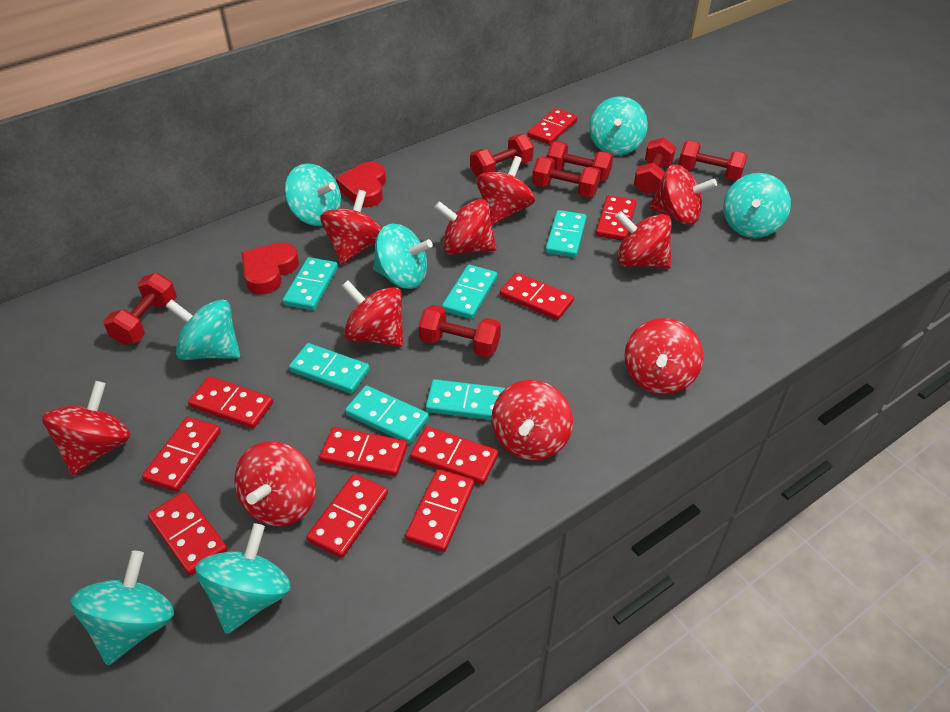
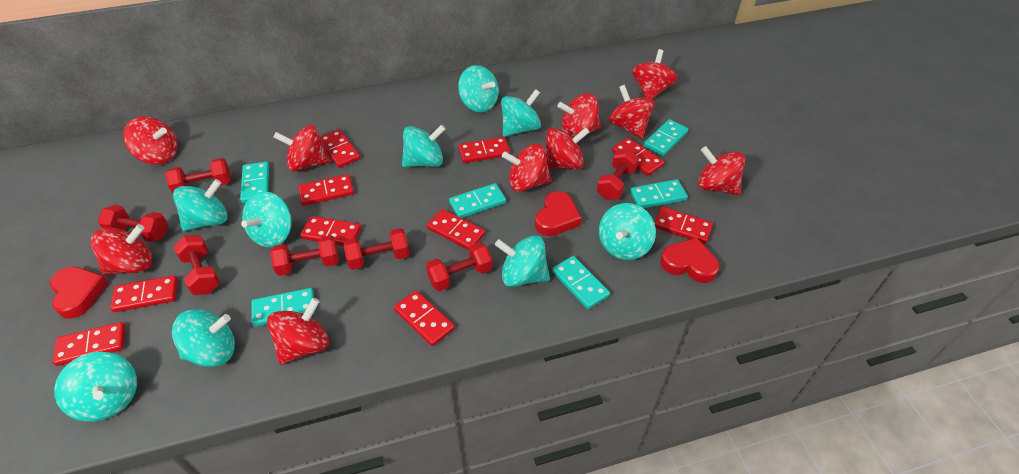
red heart: [241,243,299,294] [336,162,386,207] = 2 -> [50,266,109,319] [535,191,582,236] [660,238,720,283] = 3
turquoise spinning top: [71,551,174,665] [166,299,240,360] [196,524,291,634] [284,163,341,226] [373,224,433,289] [589,97,648,155] [723,173,791,238] = 7 -> [54,352,137,422] [172,309,235,367] [173,179,228,231] [241,191,292,248] [402,125,446,167] [458,65,499,112] [495,235,550,287] [501,89,541,137] [599,203,656,260] = 9

